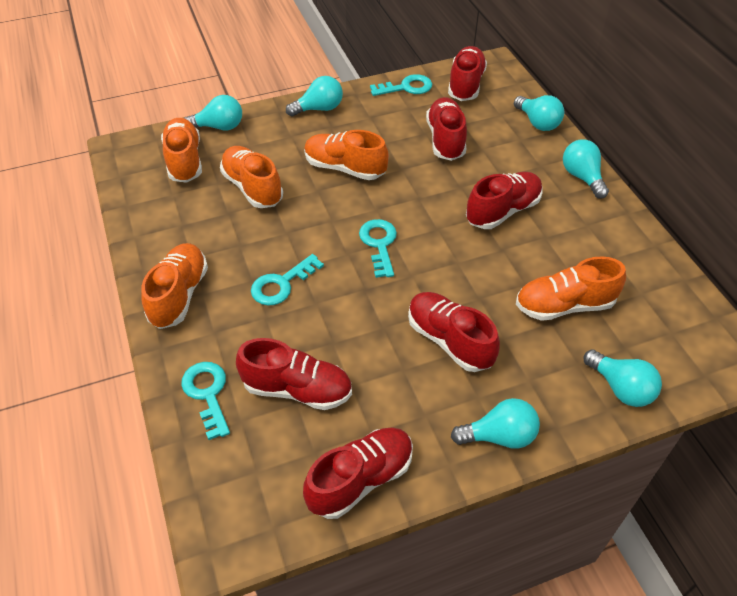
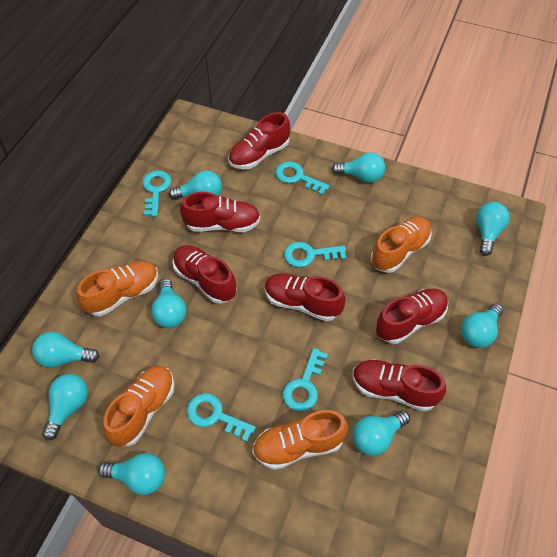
orange shoe: [141,243,208,329] [161,118,202,183] [220,146,283,208] [304,130,389,180] [516,256,626,321] = 5 -> [77,261,158,316] [103,366,174,447] [252,410,348,470] [371,217,432,273] = 4
turquoise key: [181,362,230,440] [251,254,324,306] [359,219,397,278] [370,74,432,96] = 4 -> [143,170,171,217] [187,393,256,442] [275,161,330,195] [283,348,328,412] [284,242,346,268] = 5
turquoise light bulb: [184,95,242,130] [286,76,343,116] [451,398,540,449] [514,95,564,131] [563,140,609,199] [584,349,662,407] = 6 -> [32,332,100,368] [42,374,88,440] [98,453,165,495] [151,279,187,328] [169,171,222,199] [332,153,385,183] [353,410,410,456] [461,303,503,348] [476,202,510,256] = 9

